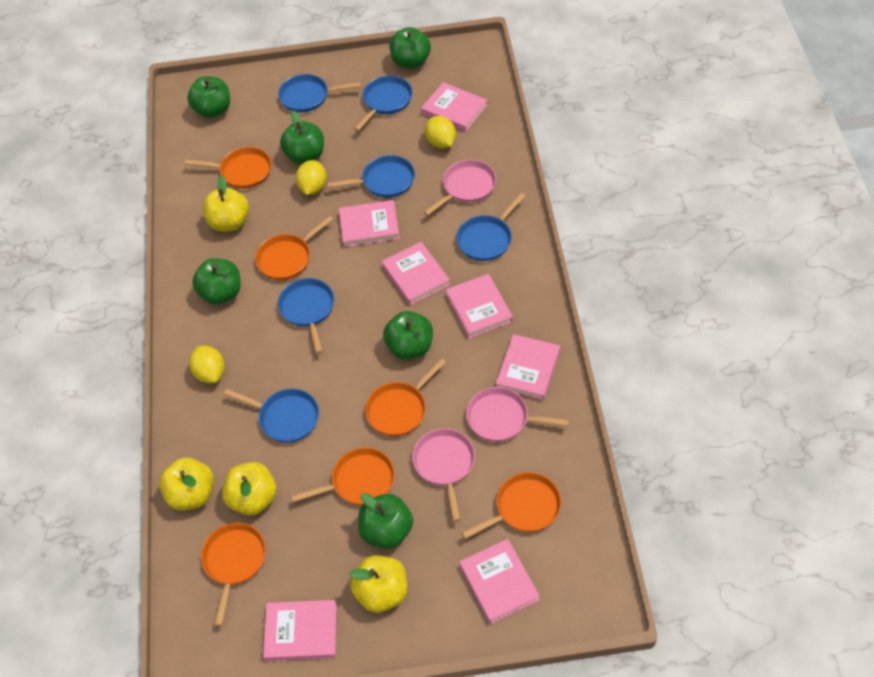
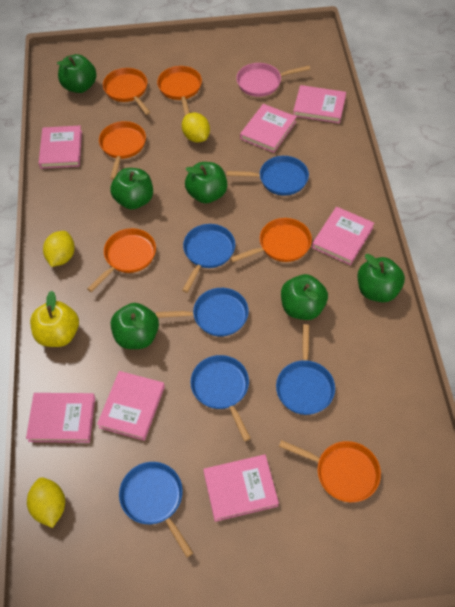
pink pan: [412,428,475,522] [424,160,496,216] [466,387,569,442] = 3 -> [236,63,310,97] = 1
yellow apple: [159,458,214,510] [203,176,249,231] [222,462,277,515] [349,555,407,613] = 4 -> [30,291,79,347] = 1

